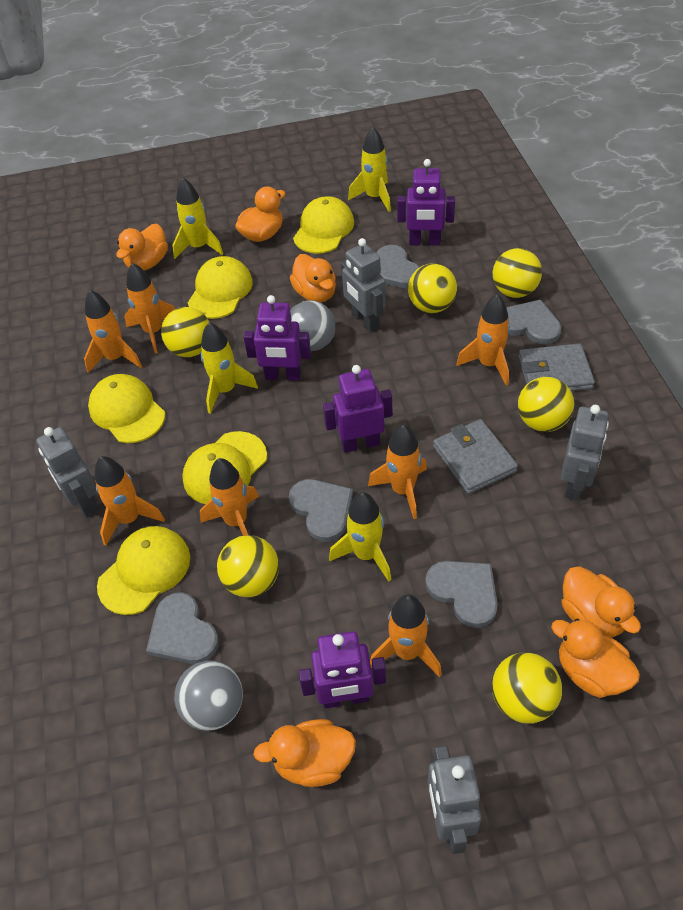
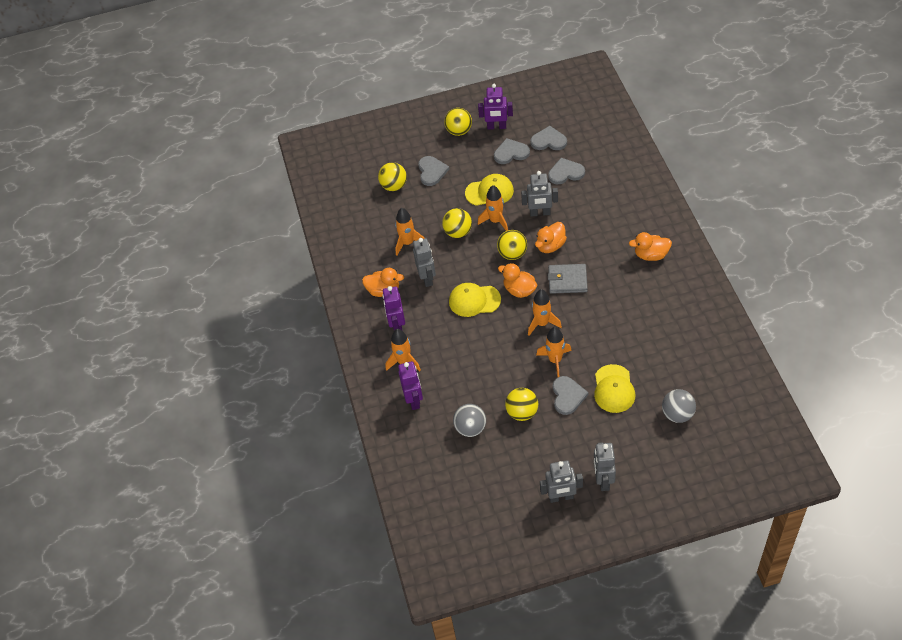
grey wallet: [433,419,518,494] [518,343,595,391] = 2 -> [548,264,588,294] = 1
orange duck: [116,224,168,271] [235,187,285,242] [253,719,356,787] [290,254,336,303] [551,619,640,698] [561,566,641,638] = 6 -> [362,268,404,297] [498,263,537,298] [535,222,567,253] [629,232,672,261] = 4
orange rocket: [84,290,142,372] [95,456,165,546] [124,263,175,354] [200,458,259,536] [368,425,427,519] [370,594,442,677] [456,294,510,386] = 7 -> [386,329,421,371] [395,208,425,256] [478,185,508,231] [528,289,562,336] [536,327,572,377] = 5
purple robot: [244,295,311,381] [299,631,386,709] [323,365,392,453] [397,159,455,246] = 4 -> [382,286,405,331] [398,361,423,410] [478,84,513,130] = 3
yellow ball: [161,307,209,357] [217,535,279,597] [408,263,457,313] [492,652,562,724] [493,248,542,298] [518,377,574,432] = 6 -> [378,162,407,191] [442,208,472,238] [444,108,472,136] [497,230,527,260] [505,388,538,421] = 5
yellow cap: [88,374,165,443] [97,526,190,615] [182,431,267,504] [188,256,253,319] [293,196,354,254] = 5 -> [449,283,501,317] [465,174,514,206] [594,364,635,413] = 3
yellow rocket: [172,178,223,259] [201,322,258,414] [329,492,391,581] [348,127,391,212] = 4 -> none = 0

